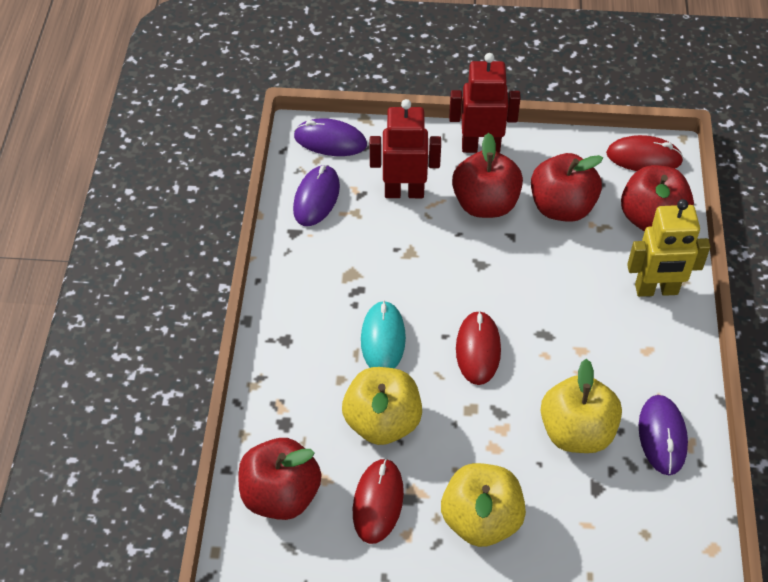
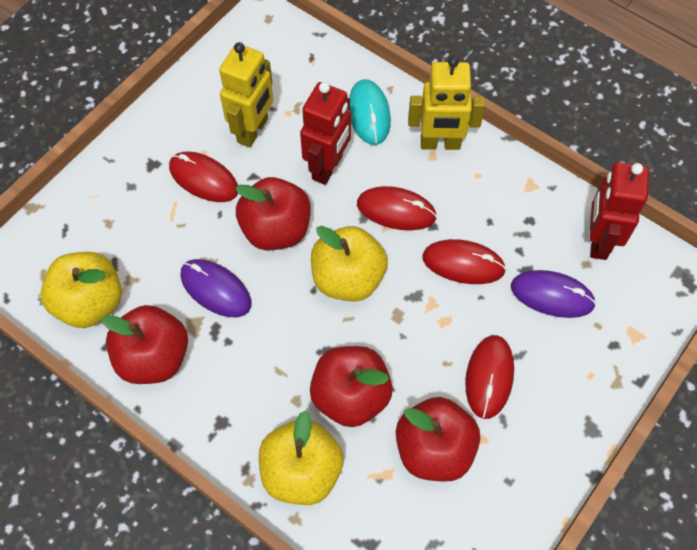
purple mouse: [293,165,340,226] [294,118,367,156] [639,395,688,475] = 3 -> [180,259,252,317] [511,270,596,318] = 2
red mouse: [353,458,404,544] [456,310,501,385] [606,135,684,171] = 3 -> [169,151,238,202] [357,186,437,230] [422,239,506,284] [465,335,514,419] = 4
yellow robot: [627,199,710,297] = 1 -> [219,42,273,147] [408,56,485,150] = 2

